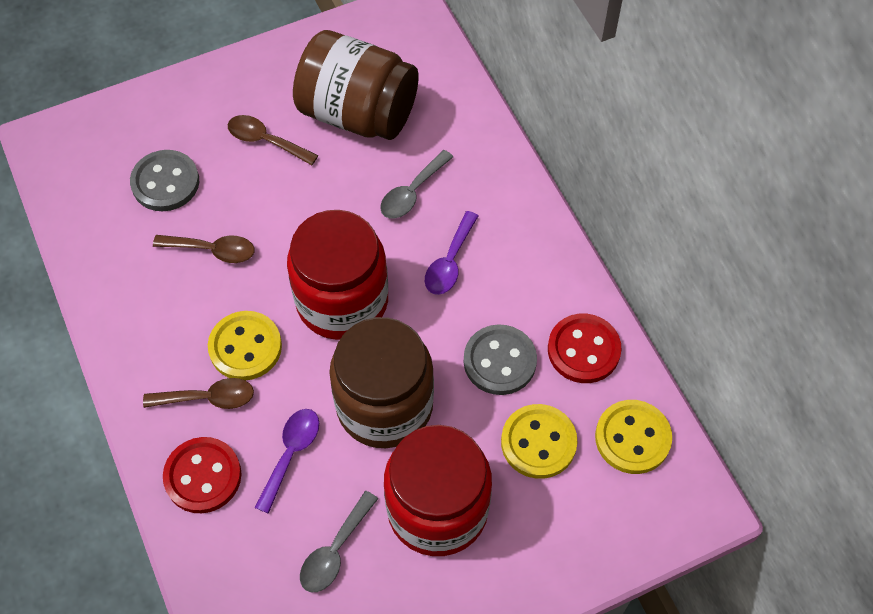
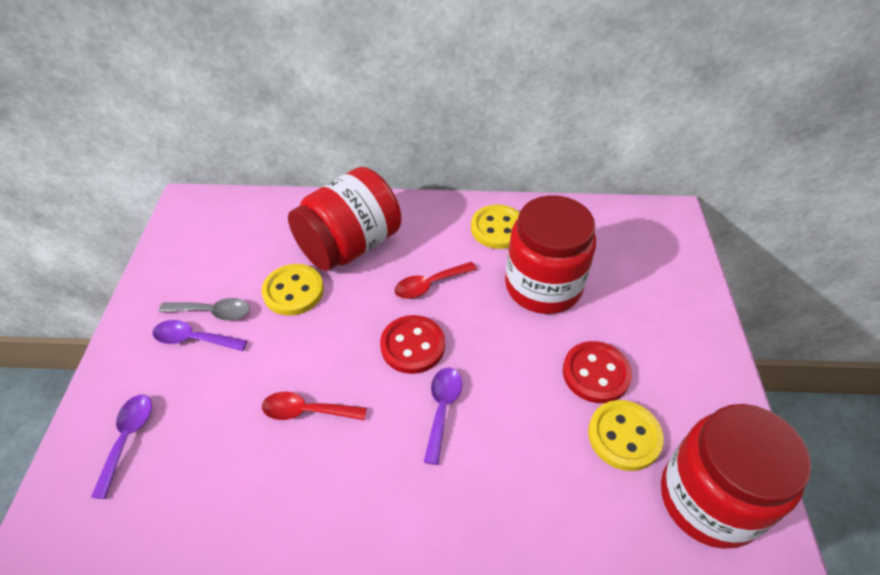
brown jar: [293,30,418,140] [329,317,434,448] = 2 -> none = 0
brown spoon: [143,378,254,409] [153,235,254,263] [228,115,318,165] = 3 -> none = 0
grey button: [130,150,199,211] [464,324,537,395] = 2 -> none = 0
grey spoon: [300,491,378,593] [380,150,453,219] = 2 -> [159,298,250,320] = 1
purple spoon: [255,409,319,514] [425,211,478,295] = 2 -> [91,394,152,499] [152,320,247,351] [424,368,462,465] = 3
red jar: [287,210,388,340] [384,425,492,556] = 2 -> [288,167,401,271] [505,195,596,314] [661,404,811,549] = 3
red spoon: none = 0 -> [262,392,367,420] [394,262,477,299] = 2

